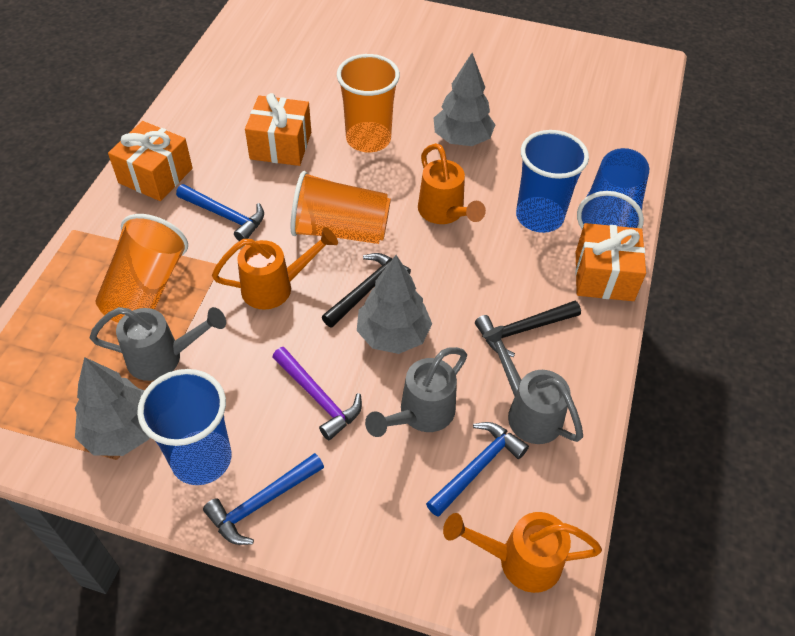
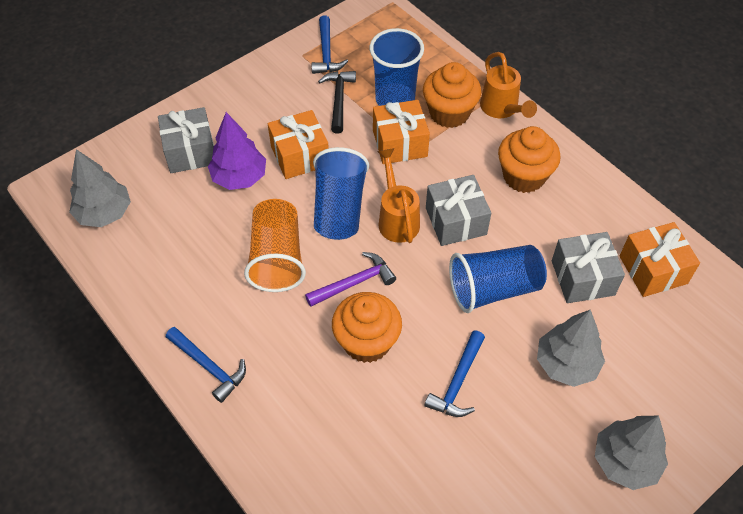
black hammer: [322,253,411,328] [475,301,581,357] = 2 -> [318,71,356,134] = 1
grey gift: none = 0 -> [158,107,214,173] [426,175,491,246] [552,232,625,303] = 3
grey watering can: [90,307,226,381] [365,347,467,437] [482,326,583,444] = 3 -> none = 0
orange cup: [95,214,188,323] [291,171,391,244] [337,54,400,152] = 3 -> [244,199,306,292] = 1
orange cupcake: none = 0 -> [332,292,402,363] [423,62,481,128] [498,126,561,193] = 3
orange watering can: [212,227,338,310] [418,143,486,224] [443,512,602,593] = 3 -> [377,148,420,243] [480,52,537,118] = 2
purple tree: none = 0 -> [208,112,266,190] = 1

